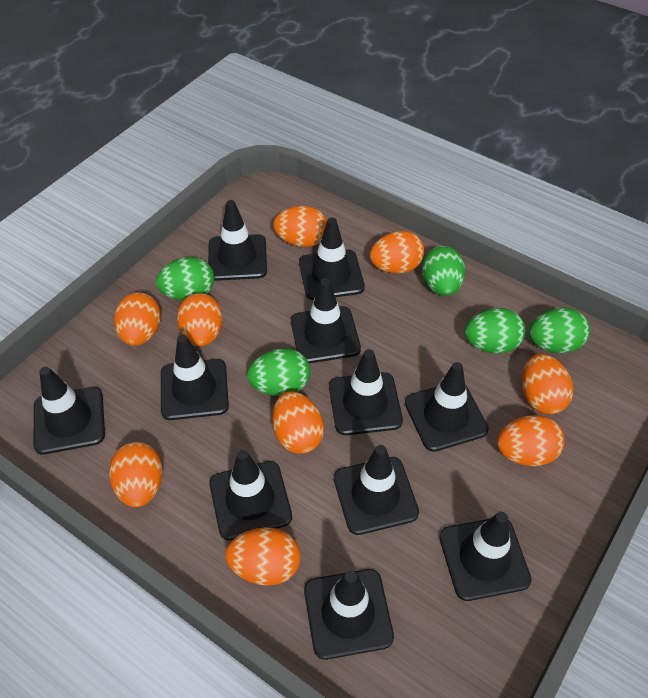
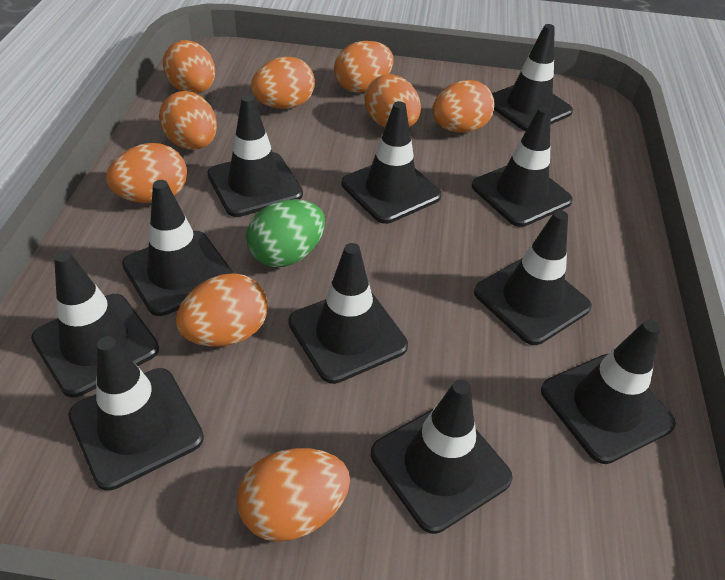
green egg: [156,257,214,301] [247,348,310,396] [421,246,465,296] [464,308,525,354] [529,308,590,353] = 5 -> [246,199,325,267] = 1

